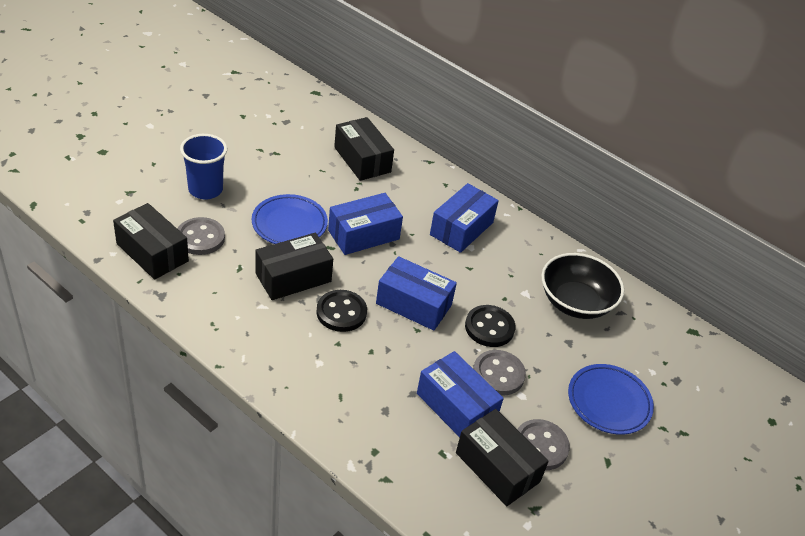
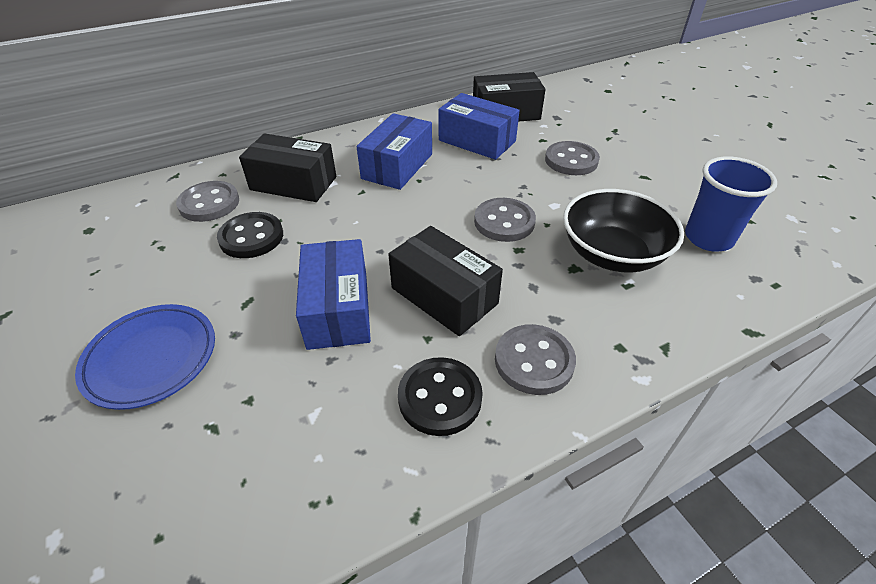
black box: [113,203,189,280] [255,233,333,300] [334,117,394,181] [456,409,549,506] = 4 -> [239,133,336,202] [388,226,503,336] [473,72,546,122] = 3
blue box: [328,193,403,255] [376,256,457,331] [417,351,504,437] [430,183,499,253] = 4 -> [296,239,371,350] [356,113,432,190] [439,93,520,160] = 3
blue plate: [252,194,328,244] [568,364,654,435] = 2 -> [75,304,215,410] = 1
grey button: [177,217,225,255] [473,350,526,396] [517,419,570,470] = 3 -> [176,181,239,222] [474,198,536,242] [495,324,576,395] [545,141,600,175] = 4

